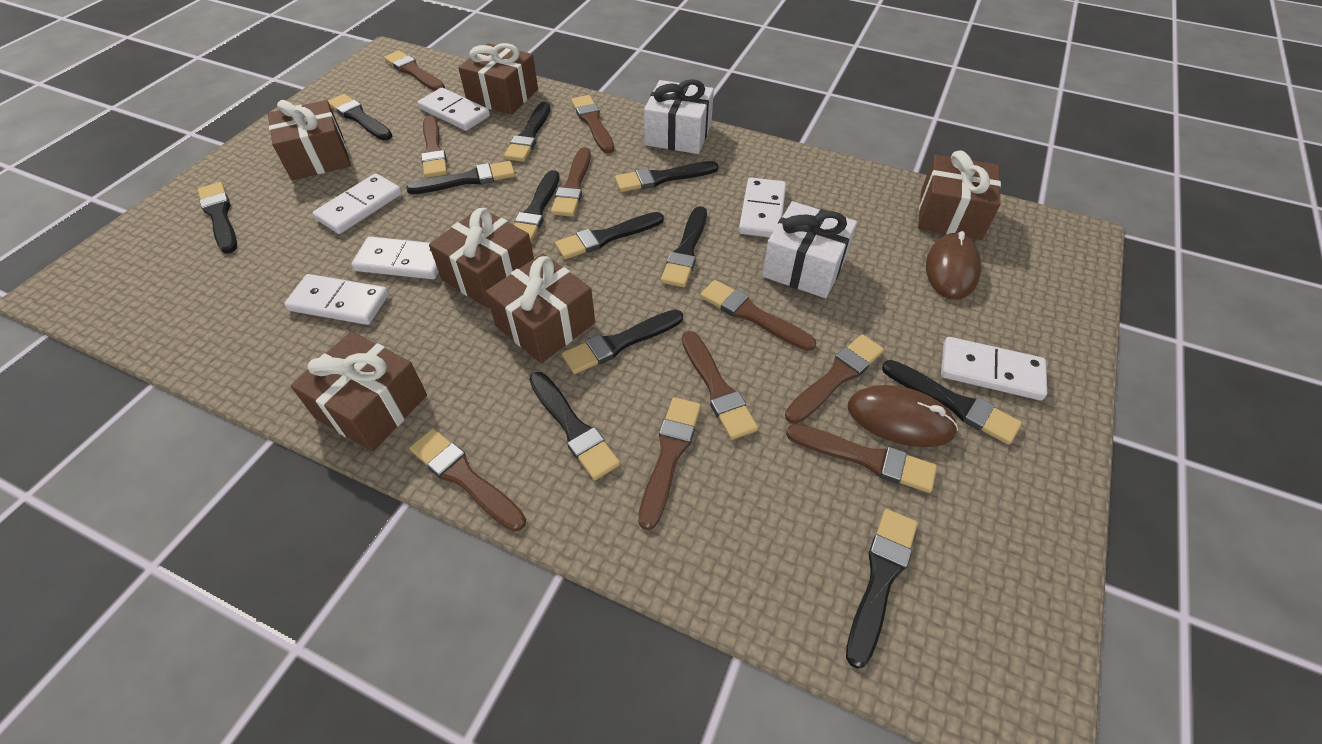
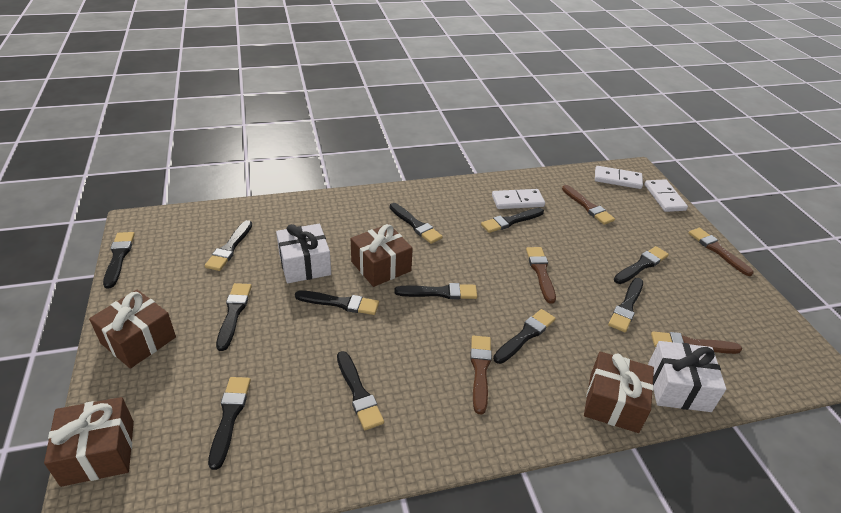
brown brush: [384,51,445,91] [409,428,526,531] [421,116,447,178] [551,147,591,217] [571,95,614,153] [638,397,701,530] [682,331,758,440] [700,280,816,351] [785,334,884,424] [786,424,937,493] = 10 -> [470,335,492,414] [526,247,556,304] [562,185,615,225] [651,331,742,354] [689,228,754,276] = 5
brown gift: [268,100,351,180] [290,331,427,452] [429,207,534,309] [458,43,538,115] [486,253,595,363] [918,150,1001,240] = 6 -> [44,397,134,487] [89,290,176,369] [351,224,413,287] [584,352,654,433] = 4
brown mouse: [848,385,958,447] [926,231,981,300] = 2 -> none = 0
white domino: [284,274,389,325] [312,173,402,234] [351,236,439,279] [418,88,490,131] [739,177,786,238] [941,337,1047,400] = 6 -> [492,189,545,209] [595,166,643,189] [645,179,688,212] = 3

